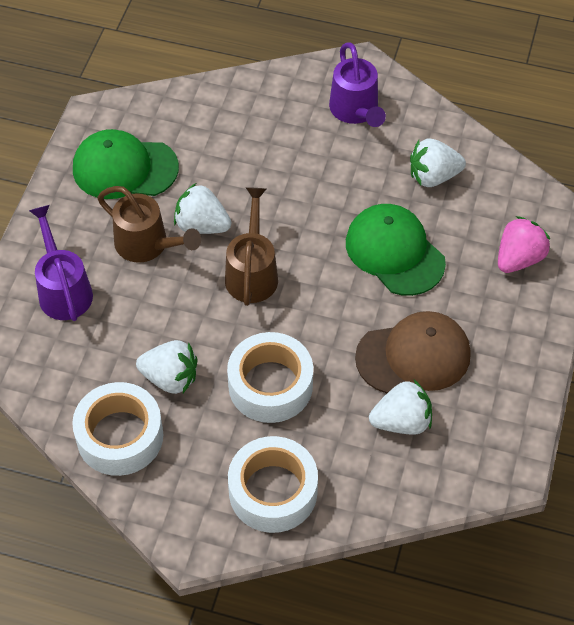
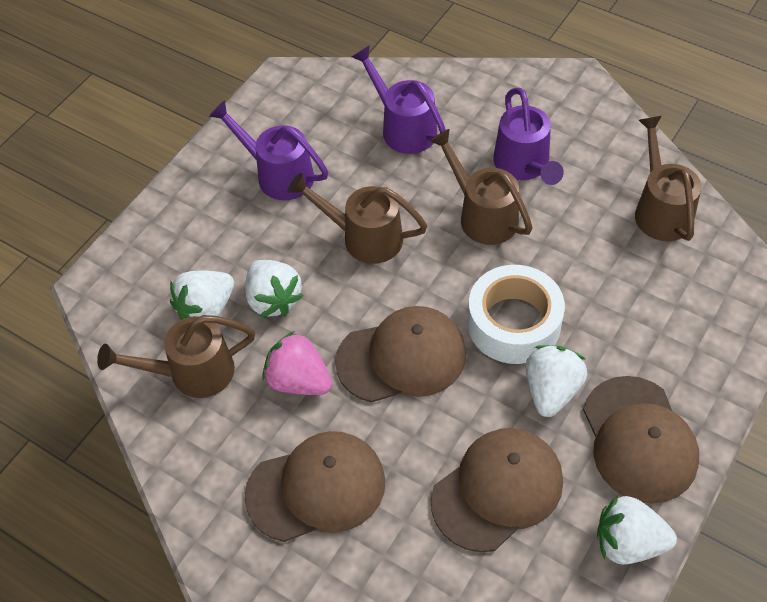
brown cap: [355,311,471,393] = 1 -> [244,431,385,542] [335,306,466,403] [431,428,563,552] [583,376,699,503] = 4
brown watering can: [97,186,201,263] [225,187,278,306] = 2 -> [97,315,255,398] [287,173,427,264] [430,129,533,245] [635,116,701,241] = 4
green cap: [73,129,179,199] [346,204,446,296] = 2 -> none = 0
purple watering can: [29,205,93,321] [329,43,386,127] = 2 -> [209,100,328,200] [352,45,446,154] [493,88,564,185] = 3
white tape: [72,382,163,476] [227,332,313,423] [228,436,318,533] = 3 -> [468,265,565,364] = 1

